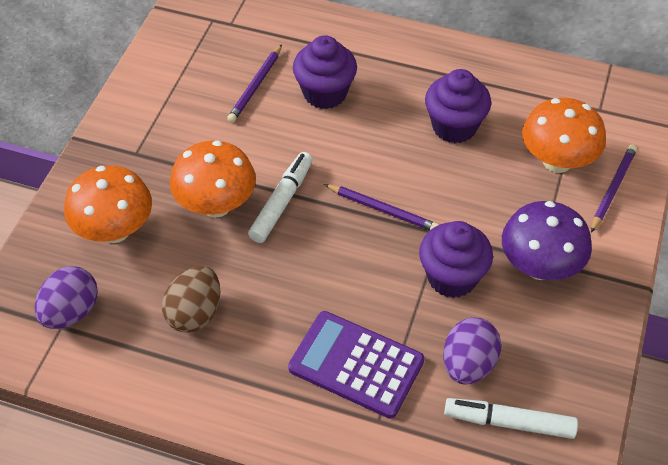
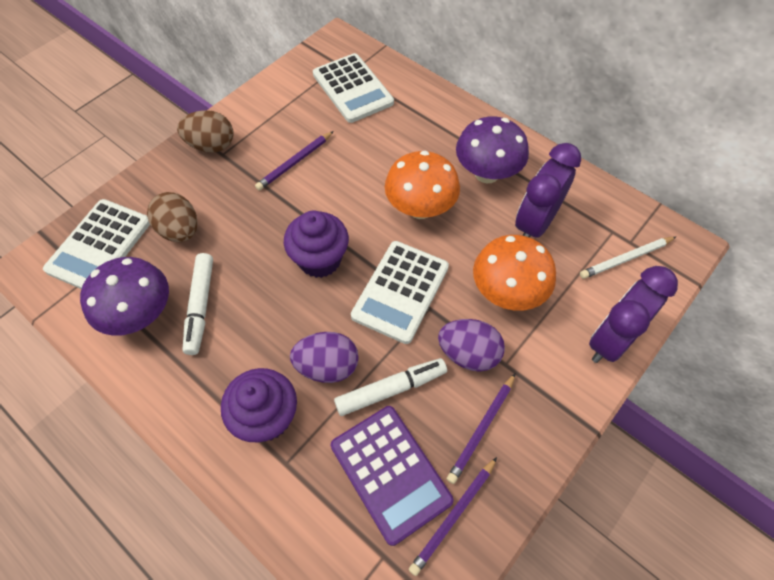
brown egg: [162,266,220,333] = 1 -> [147,192,198,242] [177,110,233,153] = 2
orange mushroom: [64,165,152,243] [170,140,256,218] [522,98,606,173] = 3 -> [385,151,460,219] [473,235,556,311] = 2
purple clock: none = 0 -> [515,143,581,238] [589,266,678,363] = 2
purple cupcake: [293,35,357,109] [419,221,493,298] [425,69,491,143] = 3 -> [221,368,297,442] [284,210,349,278] = 2
purple mushroom: [502,201,592,280] = 1 -> [80,257,169,336] [456,116,529,183] = 2
white calculator: none = 0 -> [43,199,150,289] [313,53,394,123] [351,241,449,344] = 3
white pencil: none = 0 -> [580,237,676,279] = 1

